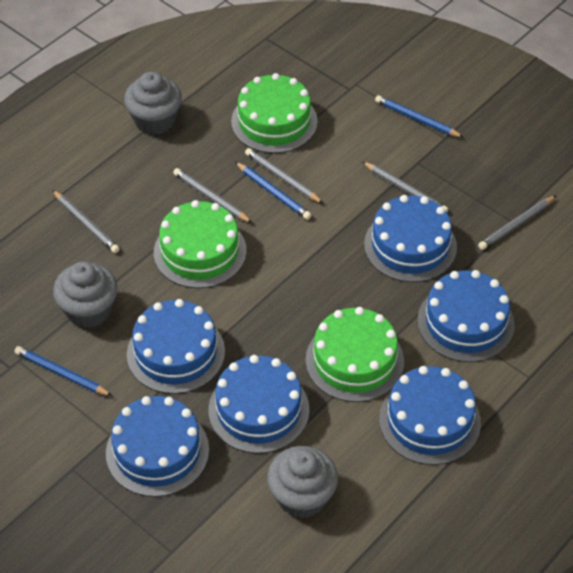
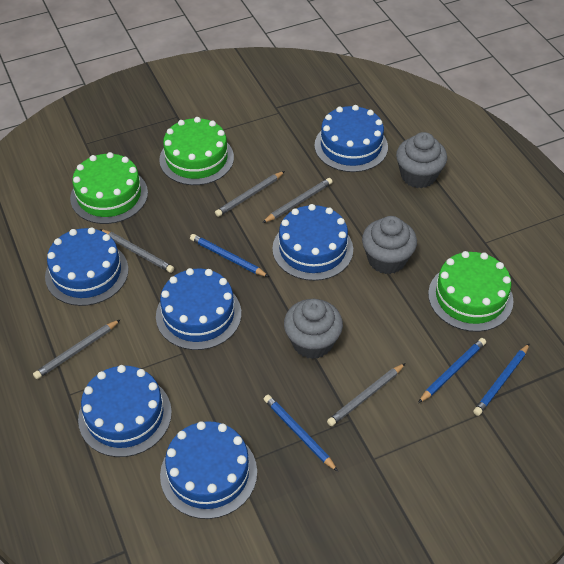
blue pencil: [14,346,112,396] [235,162,311,220] [375,95,464,138] = 3 -> [190,234,269,277] [264,395,338,472] [418,338,486,403] [473,343,530,416] = 4

